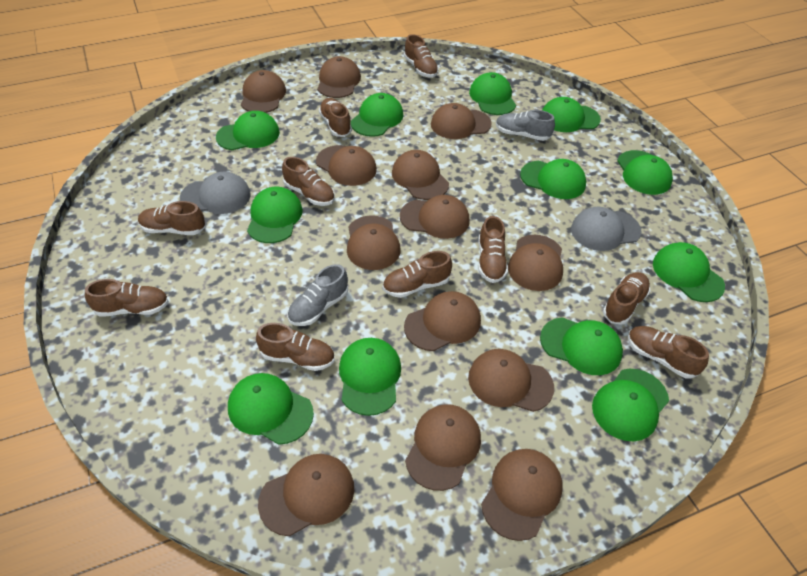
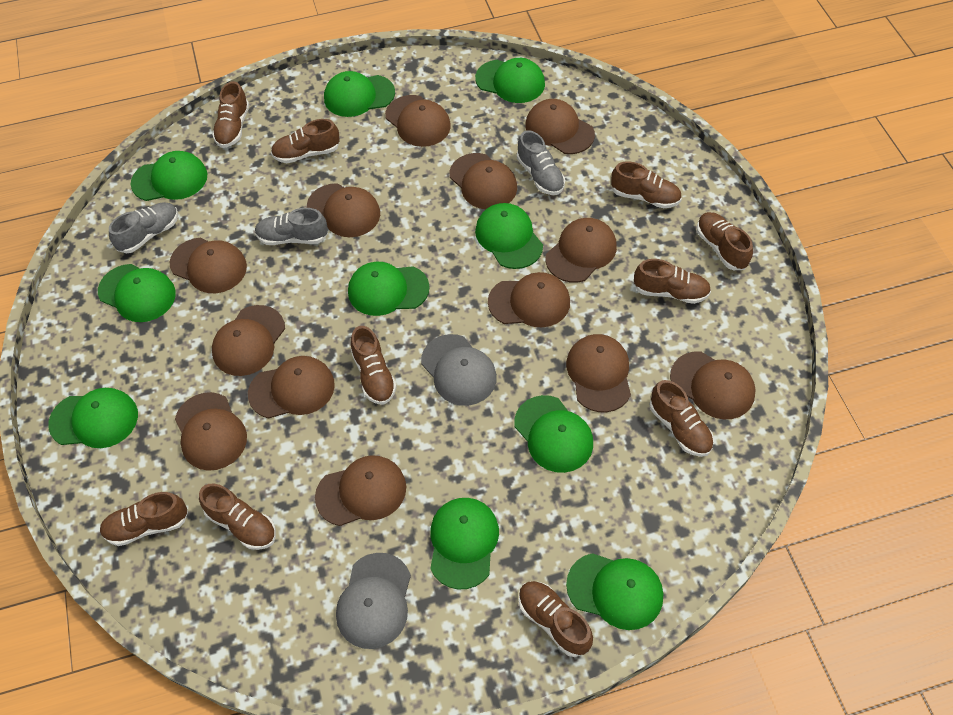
green cap: [216,111,280,150] [228,373,314,445] [247,187,303,243] [339,338,401,416] [351,93,403,137] [469,72,516,115] [520,159,586,199] [540,317,623,375] [542,97,601,132] [592,369,669,441] [617,150,673,195] [653,242,725,302] = 12 -> [48,388,138,448] [98,264,176,322] [130,151,207,201] [324,71,395,117] [348,262,429,316] [430,498,499,589] [475,58,545,103] [475,203,543,269] [514,395,593,473] [566,553,663,630] = 10
grey shoe: [287,264,348,326] [496,110,555,141] = 2 -> [109,203,178,253] [255,208,328,245] [517,130,565,195] = 3

